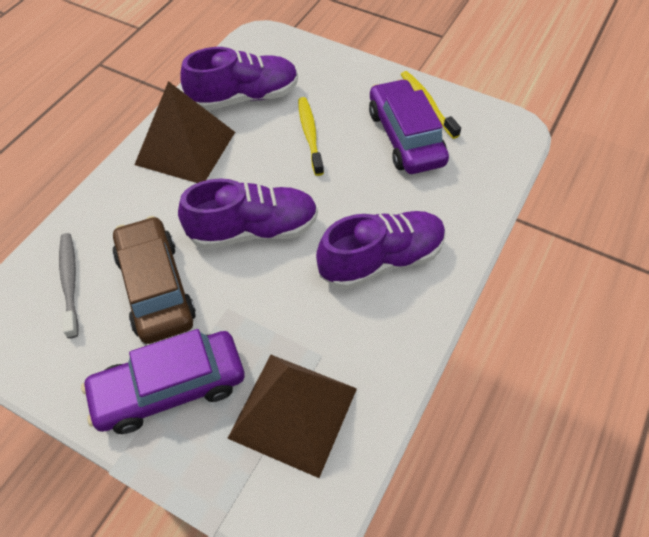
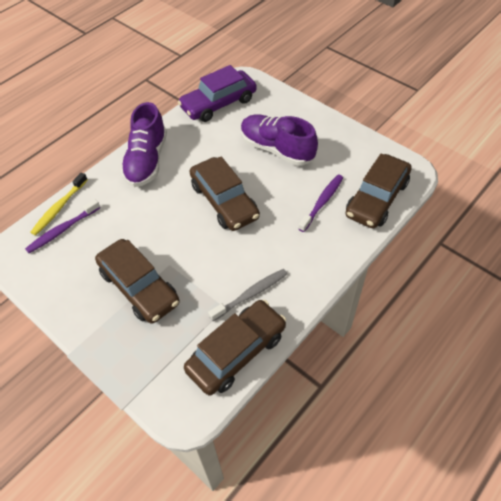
brown car: [112,216,196,344] = 1 -> [95,239,180,324] [184,300,286,396] [189,157,260,231] [346,153,412,229] = 4
brown pyramid: [135,81,235,183] [227,355,357,478] = 2 -> none = 0
purple car: [81,329,244,434] [369,79,449,174] = 2 -> [178,65,257,122] = 1
purple shoe: [178,178,318,249] [180,47,298,111] [316,211,446,290] = 3 -> [121,102,167,187] [241,114,318,166] = 2
purple toothbrush: none = 0 -> [25,199,100,253] [298,175,343,232] = 2
yellow toothbrush: [298,97,324,176] [400,71,461,139] = 2 -> [30,172,88,235] = 1

